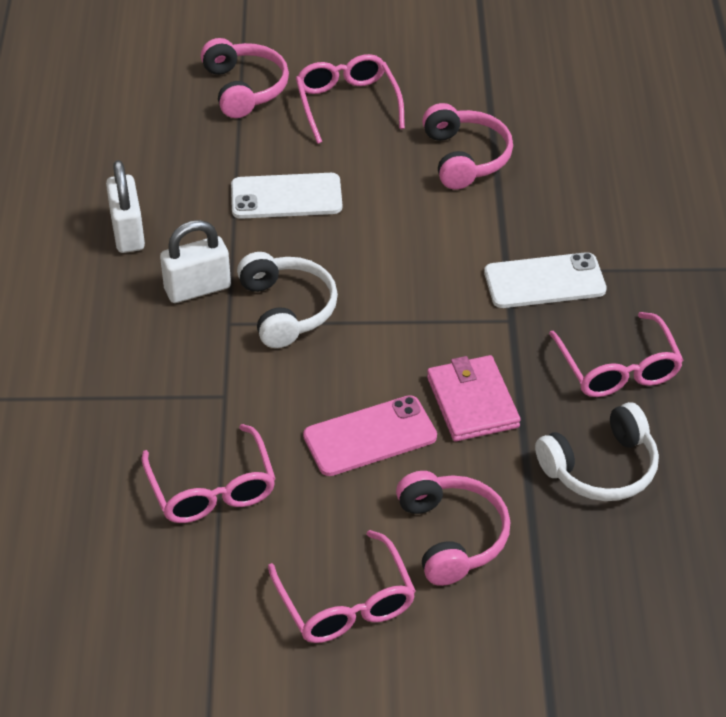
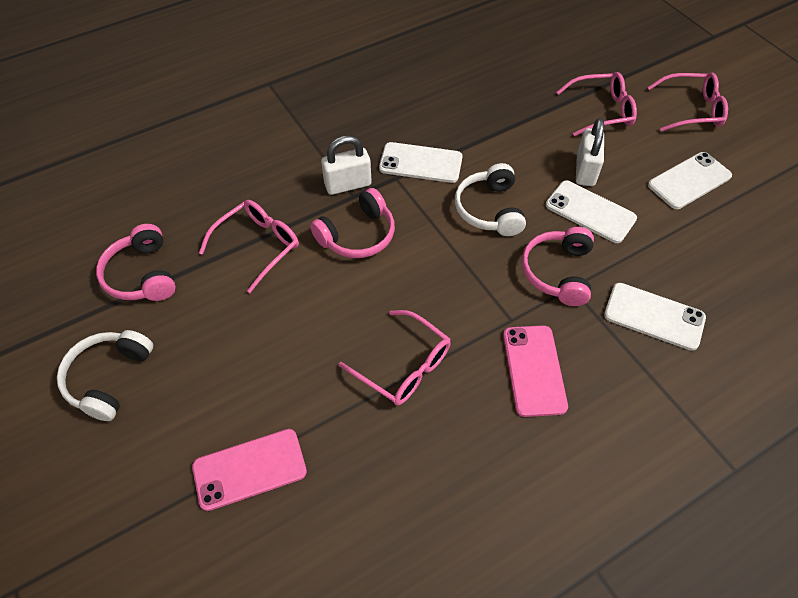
pink phone: [303,395,437,476] = 1 -> [192,429,307,511] [503,325,568,417] = 2
pink wallet: [427,355,521,442] = 1 -> none = 0
white phone: [231,173,342,219] [484,252,607,308] = 2 -> [379,142,463,183] [546,181,637,243] [604,283,706,351] [648,152,732,209] = 4

